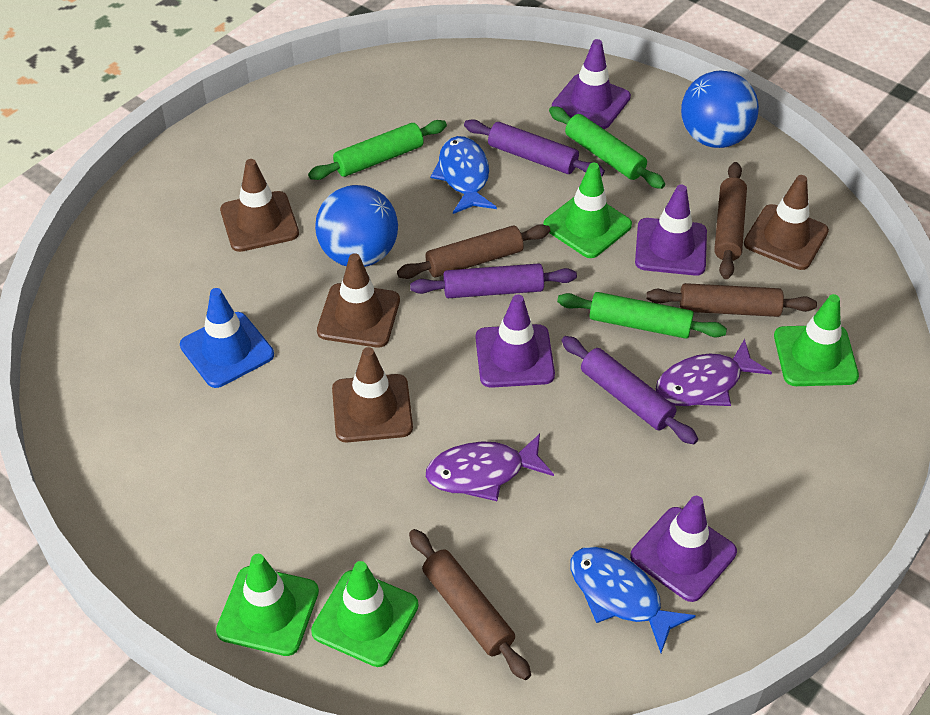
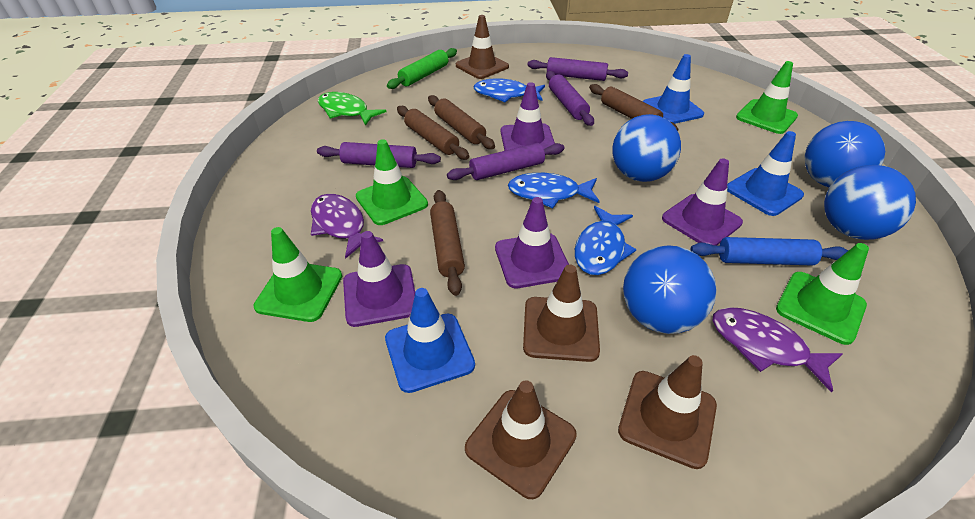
blue ball: [315,185,398,267] [681,71,759,148] = 2 -> [612,114,681,182] [623,245,717,334] [804,121,885,187] [824,165,916,240] = 4
blue fish: [431,136,497,214] [570,547,696,653] = 2 -> [474,78,545,102] [508,173,600,208] [575,206,636,275] = 3
blue rolling pin: none = 0 -> [691,237,848,266] = 1
blue traffic cone: [180,288,274,388] = 1 -> [385,288,475,393] [643,54,704,124] [727,131,804,216] = 3
green fish: none = 0 -> [318,92,387,126] = 1
green rolling pin: [308,120,447,180] [549,106,665,189] [557,292,727,339] = 3 -> [387,48,457,89] = 1
purple rolling pin: [410,264,577,298] [464,119,605,176] [561,336,698,444] = 3 -> [317,142,441,168] [447,143,565,180] [528,57,628,81] [546,71,594,126] = 4

